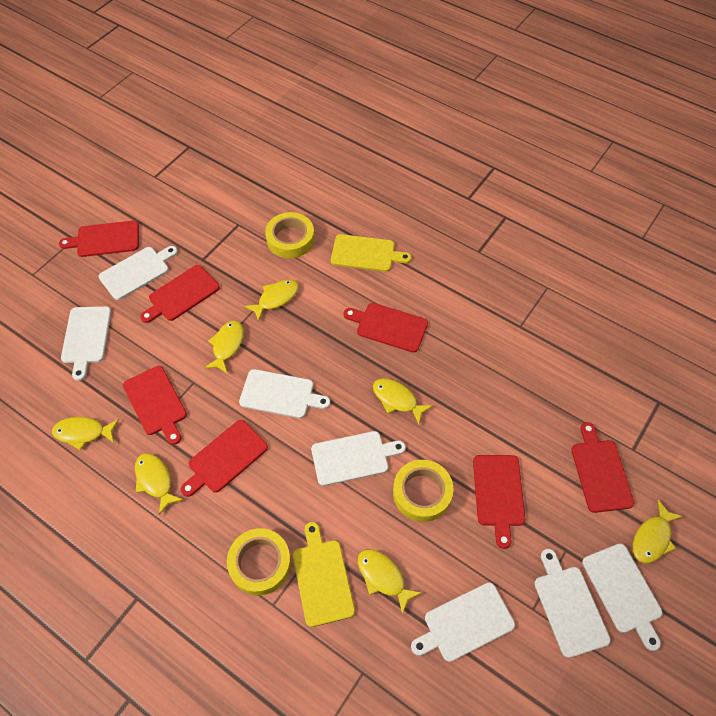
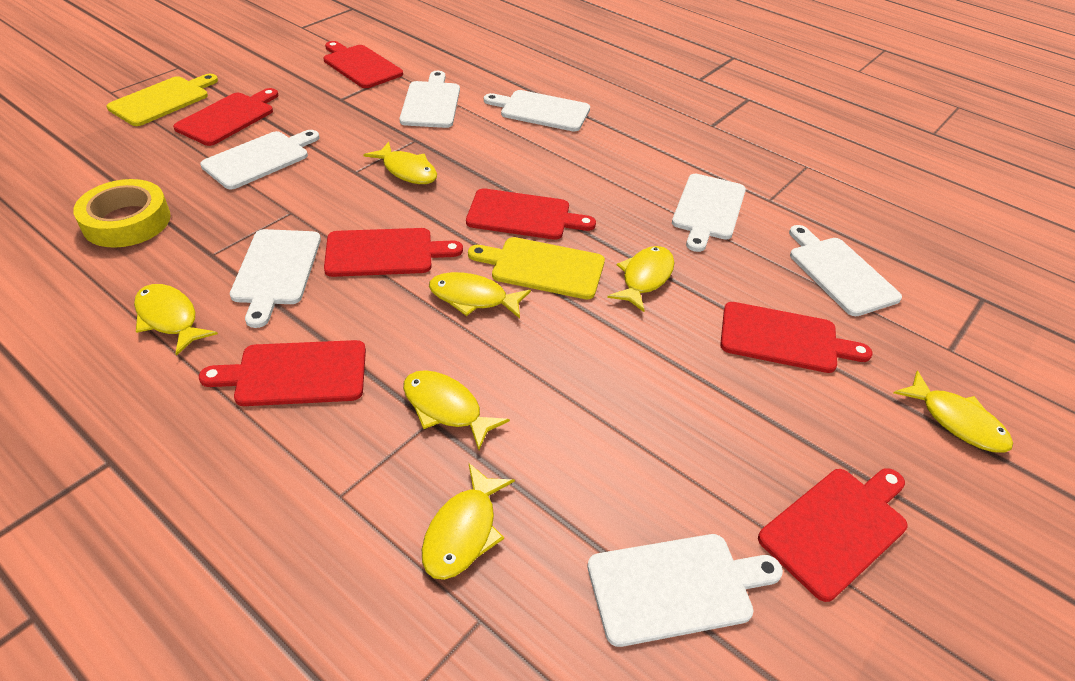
yellow tape: [227,528,291,595] [265,212,315,258] [393,460,454,522] = 3 -> [73,179,171,248] = 1

